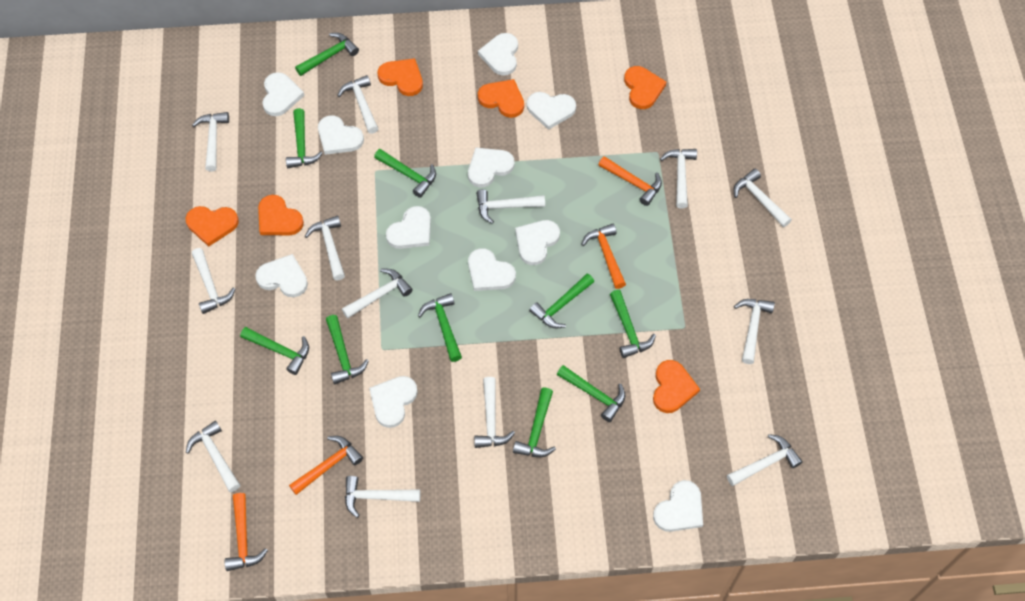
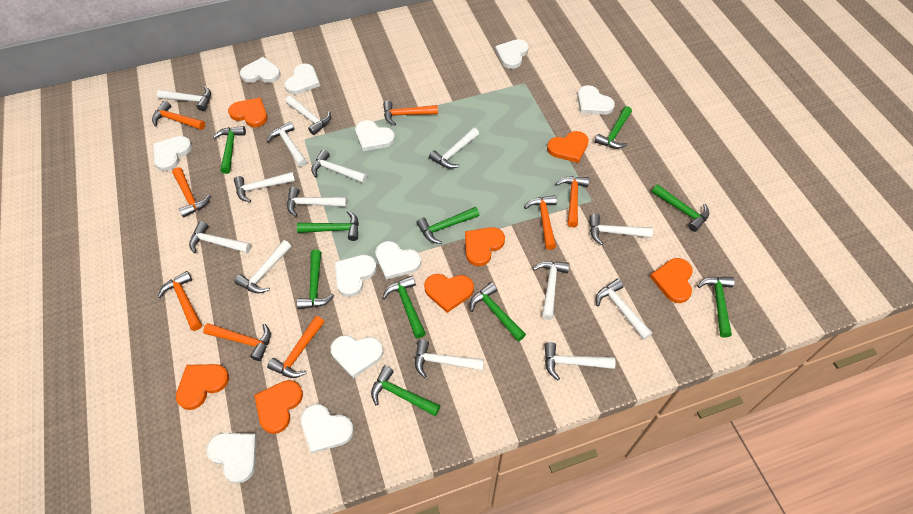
orange hammer: [225,493,268,571] [289,436,363,495] [581,224,626,289] [598,156,662,206] = 4 -> [152,101,205,130] [158,271,202,331] [172,167,211,218] [203,323,271,361] [267,316,325,378] [383,100,438,125] [524,195,557,250] [556,176,589,227] = 8
orange heart: [186,206,239,247] [258,195,304,235] [378,58,423,96] [478,79,524,118] [624,66,666,109] [653,360,700,413] = 6 -> [176,364,229,410] [228,98,268,127] [254,380,303,434] [424,274,474,313] [465,227,505,266] [547,131,589,163] [650,258,693,303] = 7
white hammer: [186,421,240,492] [192,112,229,172] [192,248,235,314] [305,216,345,280] [337,75,379,134] [342,269,413,319] [345,476,420,518] [474,377,515,448] [476,189,545,224] [660,149,697,209] [727,434,803,486] [733,169,792,227] [734,299,775,364] = 13 -> [157,86,211,111] [189,221,251,253] [234,172,295,202] [234,240,292,293] [267,121,307,167] [285,96,331,135] [287,187,347,217] [311,149,367,183] [415,339,484,378] [429,128,479,169] [533,261,569,320] [545,342,616,380] [589,214,653,245] [596,279,652,340] = 14

